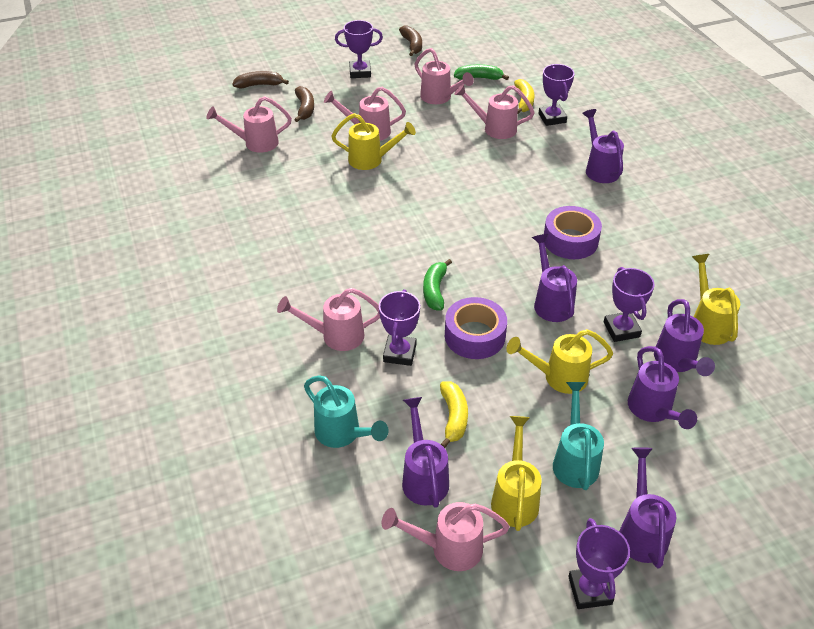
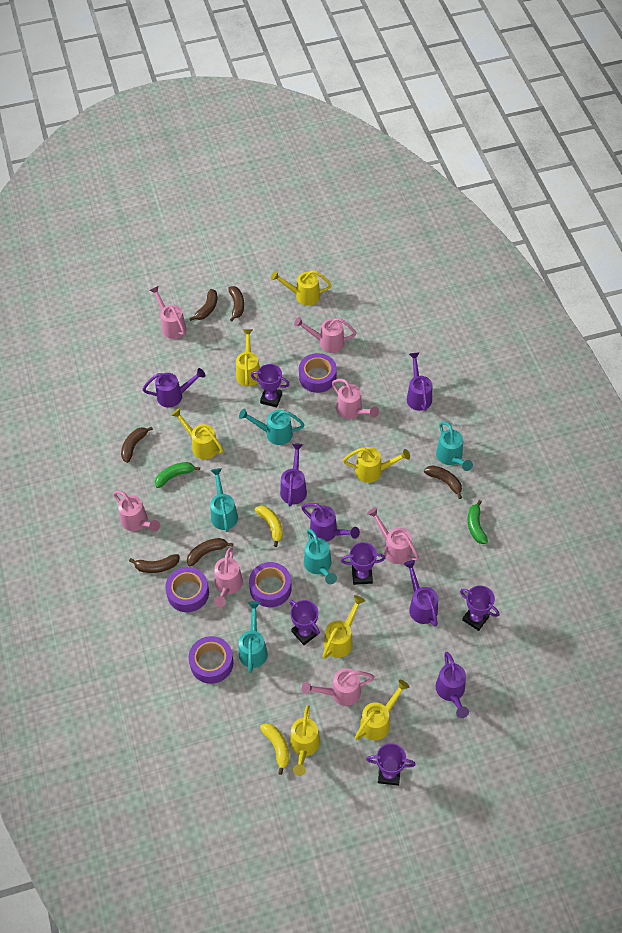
brown banana: [233,71,289,88] [294,86,314,122] [399,25,422,56] = 3 -> [121,427,153,463] [129,554,180,573] [187,538,233,567] [189,289,217,321] [228,286,244,322] [424,465,462,499] = 6
pink watering can: [206,96,292,153] [277,288,380,351] [324,87,406,141] [381,502,510,571] [415,48,474,104] [454,84,535,139] = 6 -> [113,491,160,532] [150,286,186,339] [214,547,243,607] [294,317,356,353] [302,668,375,706] [332,379,379,419] [367,507,419,564] = 7
purple tape: [445,297,507,359] [544,206,602,259] = 2 -> [165,567,209,612] [189,636,233,684] [249,562,292,607] [299,353,337,393] = 4
turquoise watering can: [304,375,388,448] [553,382,604,490] = 2 -> [210,468,238,532] [239,409,305,445] [239,601,268,673] [304,529,337,584] [436,422,473,471] = 5
yellow watering can: [331,113,416,170] [491,416,542,531] [506,329,613,394] [692,254,740,345] = 4 -> [171,408,223,460] [236,329,260,387] [271,270,332,306] [290,705,320,776] [322,595,365,659] [343,447,410,483] [355,680,409,740] = 7

